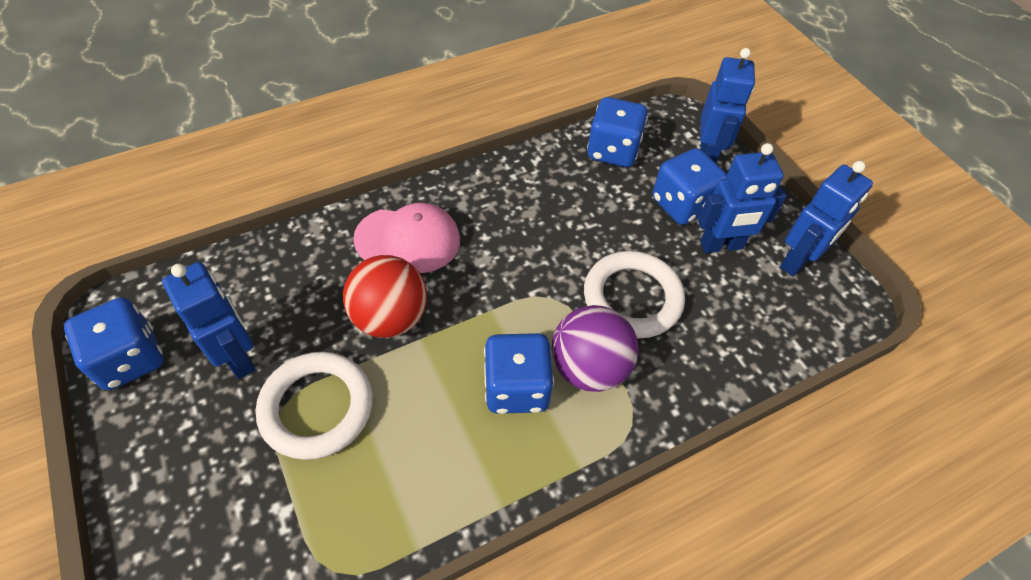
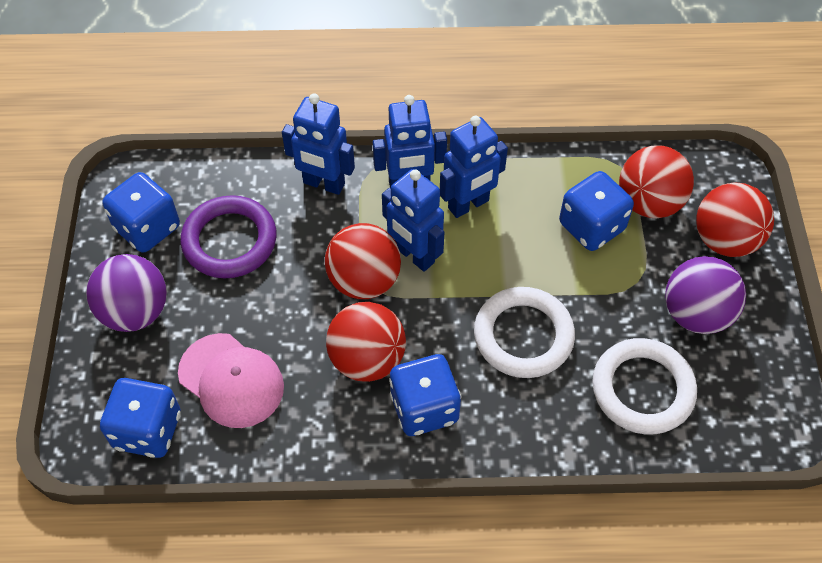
purple ball: [551,305,638,392] = 1 -> [86,254,167,332] [665,256,746,334] = 2
purple ring: none = 0 -> [181,195,277,278] = 1
red ball: [343,255,427,338] = 1 -> [325,223,401,299] [326,302,406,382] [619,145,694,218] [696,183,774,257] = 4

